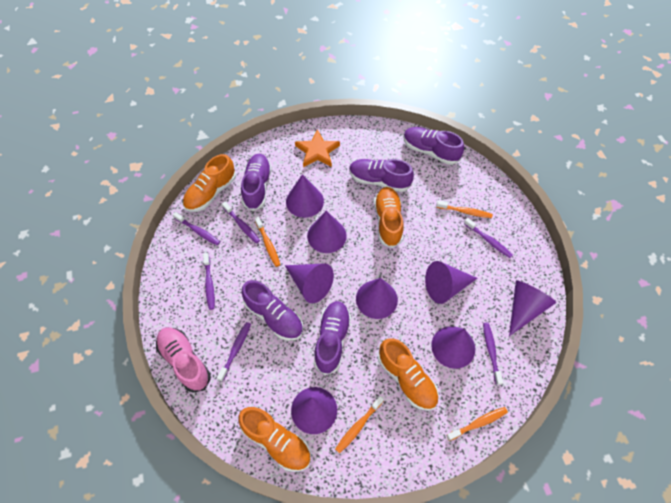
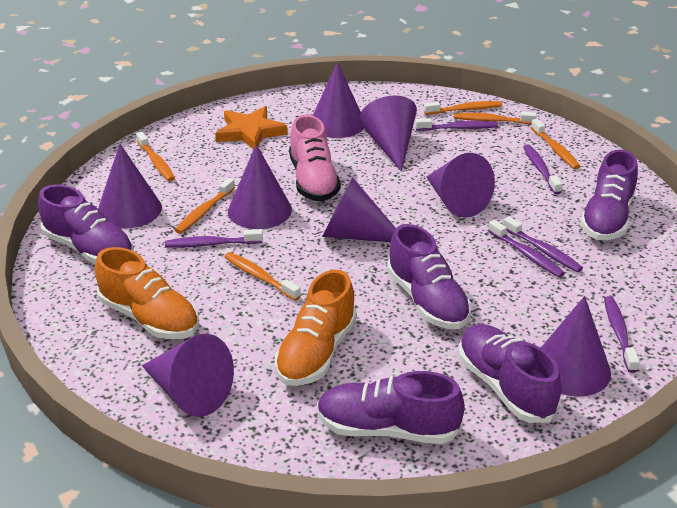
orange shoe: [183,154,236,212] [239,407,311,472] [374,187,404,248] [378,338,439,411] = 4 -> [95,247,199,339] [275,270,357,386] = 2
orange toothbrush: [255,216,280,267] [335,396,384,453] [436,200,493,218] [446,407,508,441] = 4 -> [136,132,175,181] [175,178,235,234] [224,252,301,301] [424,101,502,115] [454,112,537,124] [531,119,580,169] = 6

